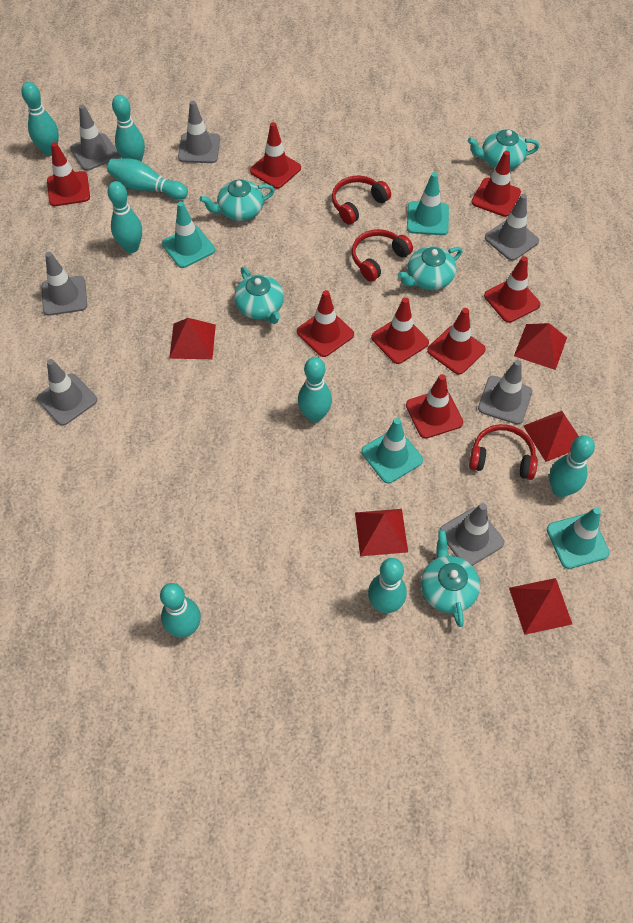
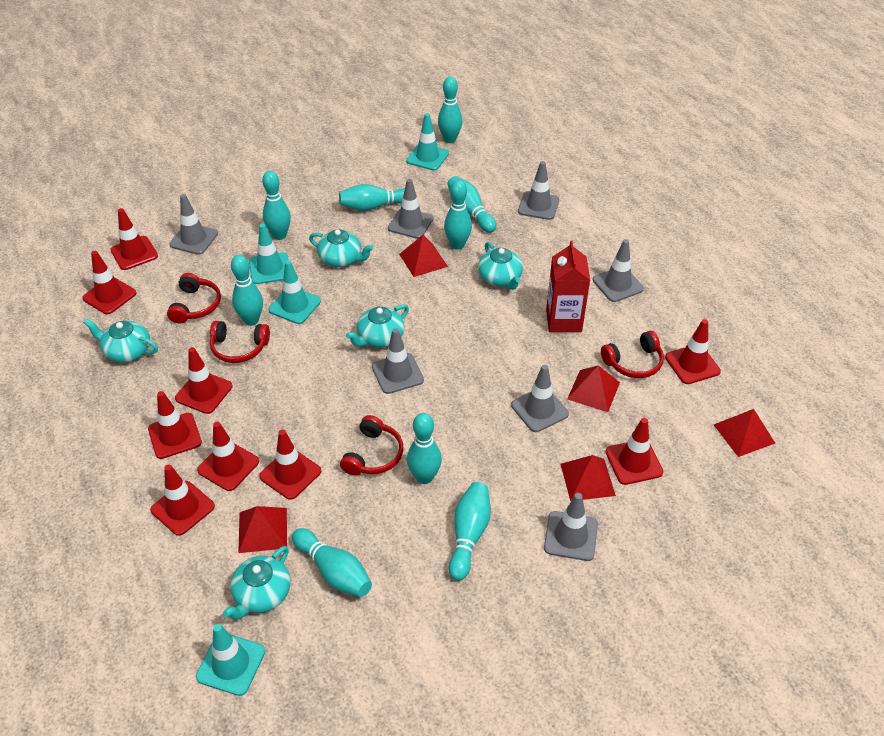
red carton: none = 0 -> [546,240,590,332] = 1
red headphones: [332,175,391,225] [352,229,413,282] [469,424,538,480] = 3 -> [167,273,221,324] [210,321,270,363] [340,415,403,476] [601,331,664,378] = 4
red traffic cone: [47,142,90,206] [250,122,301,189] [297,290,354,357] [371,297,429,364] [406,374,463,439] [427,308,486,375] [472,151,521,217] [484,256,541,323] = 8 -> [82,251,136,314] [110,208,158,270] [148,391,202,459] [150,464,215,536] [175,347,232,414] [197,422,259,491] [259,429,321,500] [606,418,663,485] [665,319,721,384] = 9
turquoise bowling pin: [22,82,59,156] [107,158,188,200] [107,181,142,253] [112,95,145,162] [160,583,201,638] [298,357,332,423] [368,558,407,613] [549,435,595,497] = 8 -> [231,255,263,326] [262,171,291,240] [292,528,372,597] [339,184,405,211] [407,413,442,484] [438,77,462,143] [444,180,472,250] [447,176,496,233] [449,482,491,580] = 9

